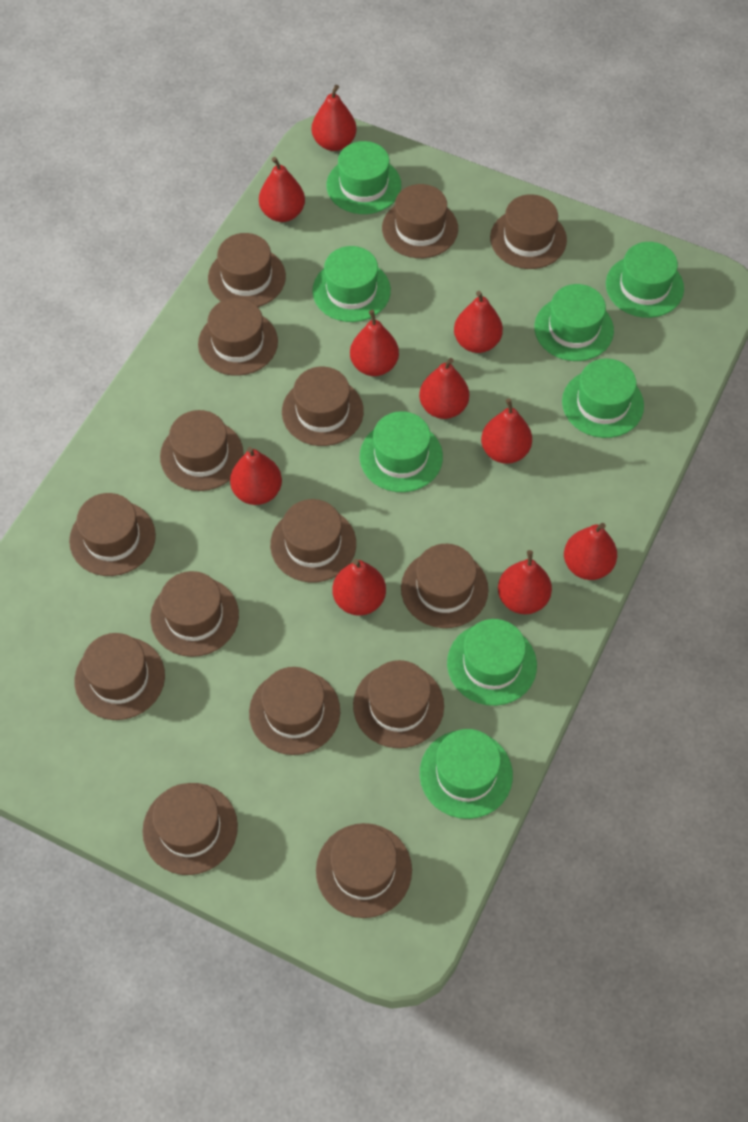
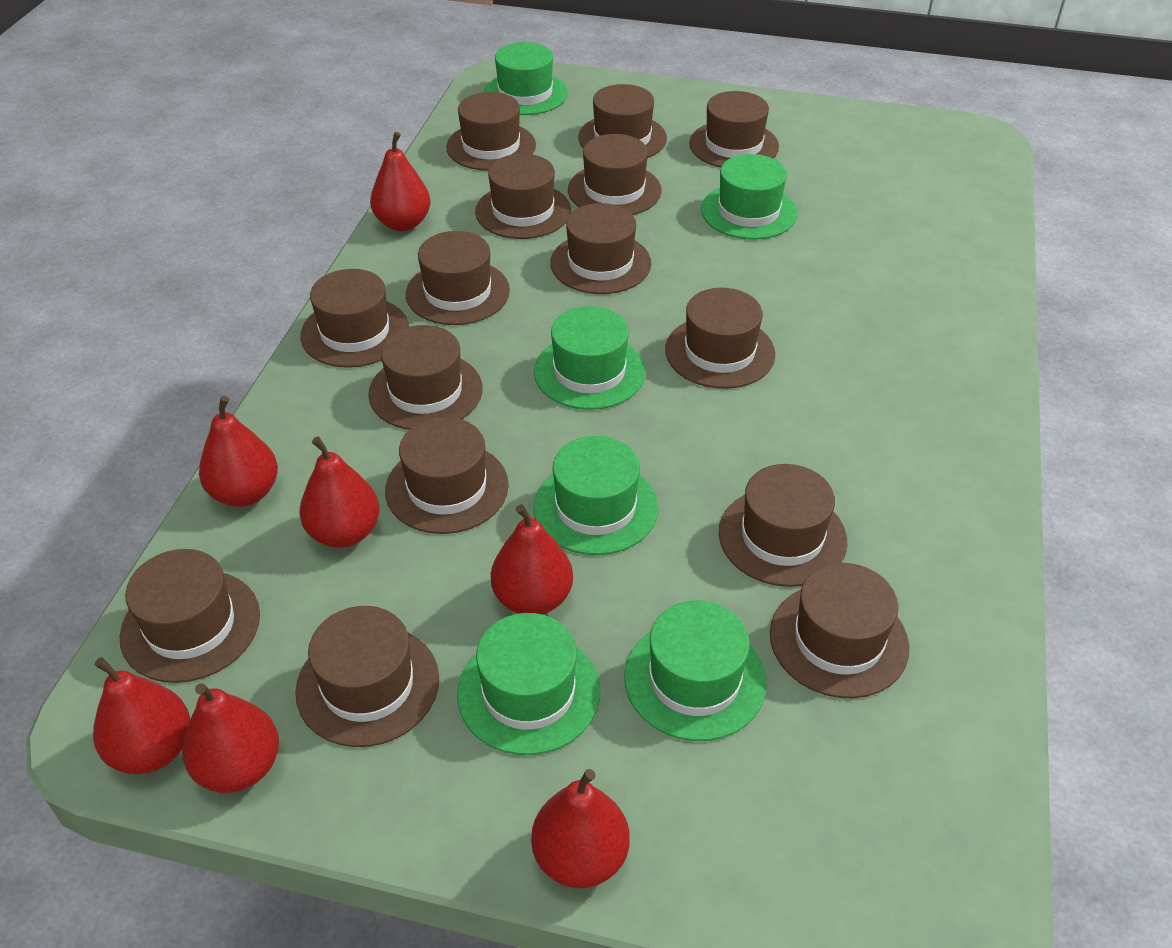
green hat: [312,246,391,322] [327,141,401,214] [360,411,443,492] [420,729,513,819] [447,619,537,706] [534,284,614,361] [562,359,644,438] [606,242,684,318] = 8 -> [457,613,600,755] [483,42,568,115] [533,436,658,555] [534,306,646,410] [624,601,767,741] [701,154,797,240] = 6
red pear: [230,447,282,505] [259,157,305,222] [312,85,356,151] [333,559,386,616] [350,310,399,376] [419,358,469,419] [454,291,503,353] [481,398,532,464] [498,550,552,614] [564,523,617,580] = 10 -> [93,657,190,774] [182,683,279,793] [199,396,278,507] [299,436,380,548] [370,132,430,231] [491,504,573,615] [531,769,630,888] = 7

